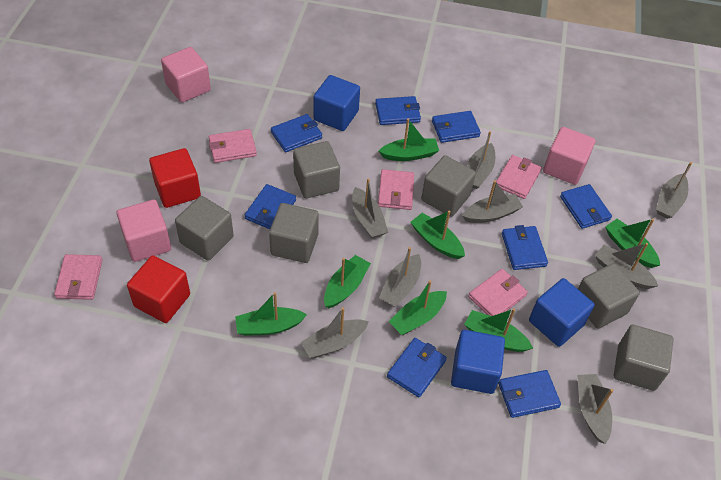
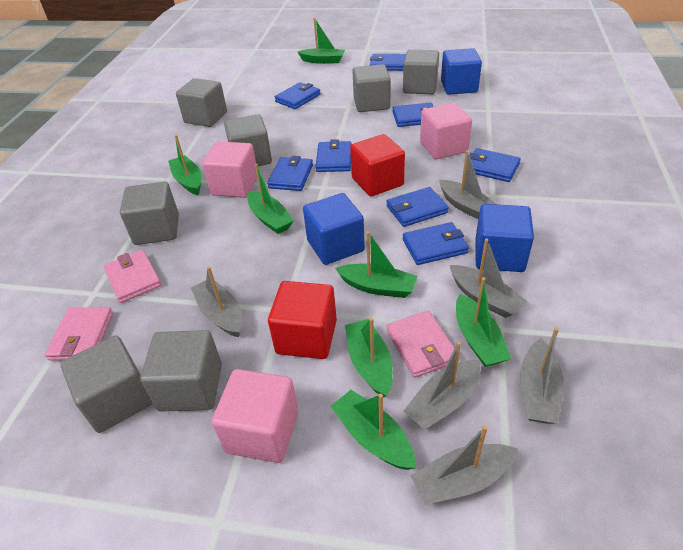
grey boat: [301,307,369,358] [352,178,388,238] [379,247,421,307] [462,180,523,223] [467,131,495,189] [577,374,613,444] [595,243,658,289] [656,162,692,219] = 8 -> [191,267,242,337] [404,341,481,430] [411,425,518,505] [439,150,496,219] [450,238,527,318] [520,327,564,424] = 6
grey cube: [175,196,234,261] [269,203,319,263] [293,141,340,199] [421,155,476,217] [578,263,640,329] [614,325,674,391] = 6 -> [60,336,152,433] [120,182,179,245] [140,330,222,412] [176,78,227,127] [224,114,272,166] [352,64,391,112] [403,50,439,94] = 7
pink wallet: [54,254,102,300] [209,129,257,163] [378,169,414,210] [468,269,528,316] [496,155,542,199] = 5 -> [45,307,113,361] [104,250,161,303] [387,311,460,378] = 3

